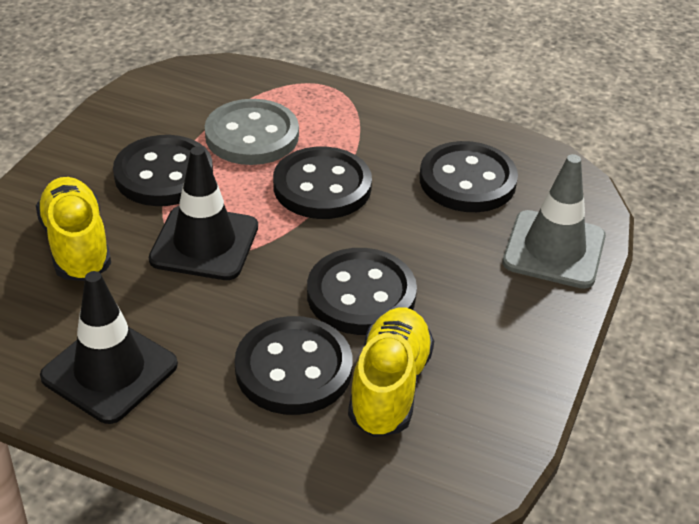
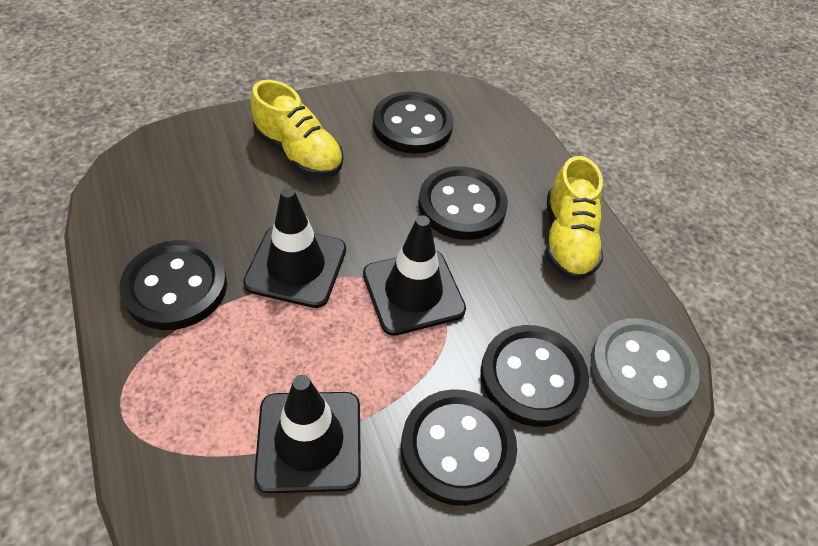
black traffic cone: [40,271,178,424] [149,146,258,280] = 2 -> [243,187,346,308] [254,375,361,493] [363,215,466,336] = 3
grey traffic cone: [503,154,606,289] = 1 -> none = 0

